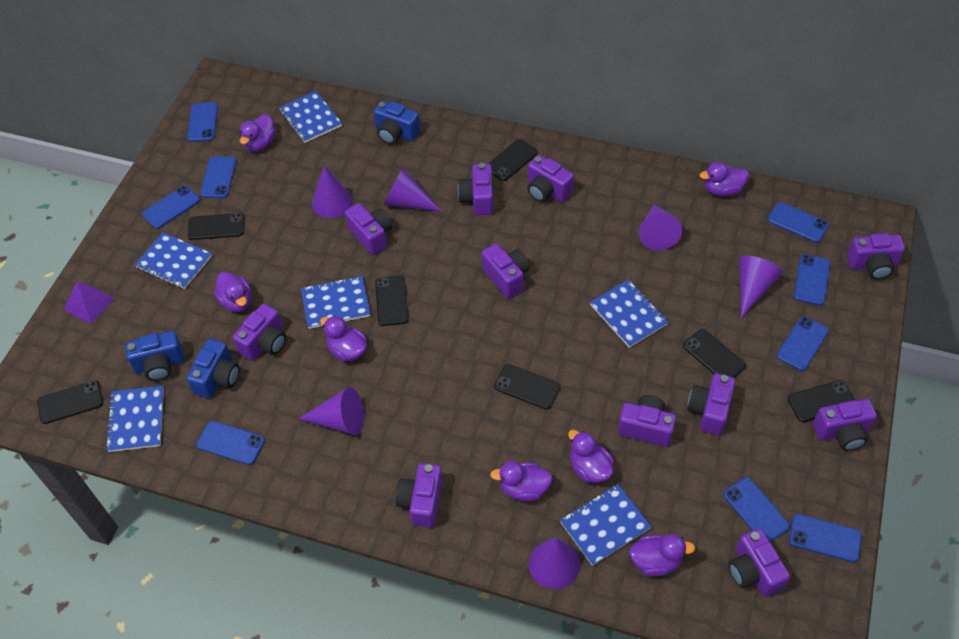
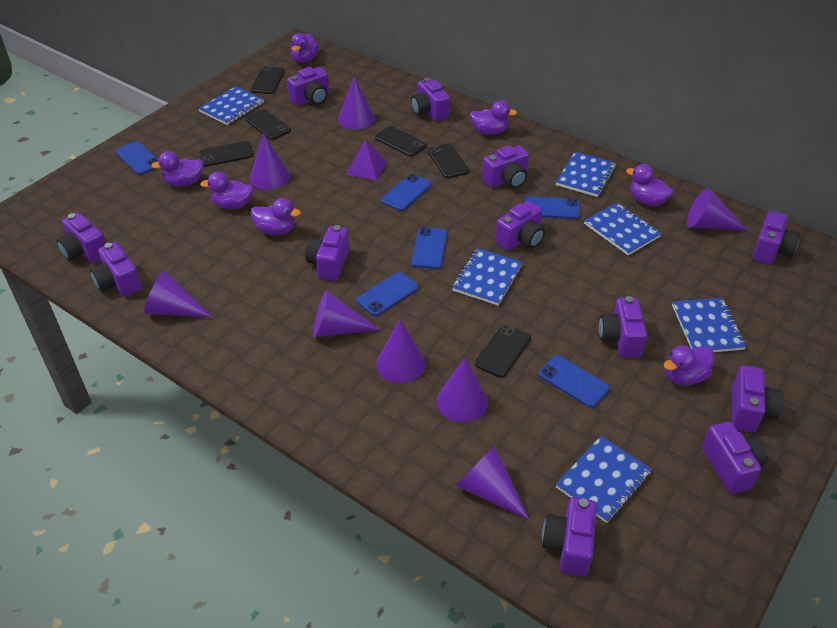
black phone: [38,380,103,424] [188,213,244,240] [375,275,409,326] [488,139,538,181] [494,364,560,410] [683,329,746,378] [788,380,856,423] = 7 -> [199,141,254,166] [245,109,291,140] [251,66,285,94] [375,126,427,157] [427,143,469,178] [475,325,531,378] = 6
blue camera: [125,331,184,381] [186,339,240,398] [374,101,420,144] = 3 -> none = 0
blue phone: [142,185,200,229] [187,102,218,142] [196,421,265,465] [200,156,236,198] [723,477,790,542] [767,202,829,243] [776,316,829,371] [789,514,862,562] [794,254,831,305] = 9 -> [116,141,158,175] [356,272,419,316] [381,174,432,211] [412,227,448,269] [524,196,580,219] [539,355,610,408] = 6
purple camera: [233,304,286,361] [345,203,392,255] [396,463,443,528] [458,163,493,215] [481,244,529,298] [527,155,574,202] [618,395,676,447] [687,373,735,435] [729,528,790,597] [813,399,877,451] [847,233,905,279] = 11 -> [56,213,106,263] [90,242,142,297] [287,67,329,106] [305,225,350,281] [411,78,450,121] [482,145,529,188] [495,201,545,250] [542,497,597,576] [599,296,647,357] [702,422,768,494] [732,365,783,432] [753,211,800,264] = 12
purple cone: [298,387,364,435] [312,166,353,218] [384,168,442,212] [529,538,580,589] [639,204,682,250] [740,256,783,318] = 6 -> [144,271,213,318] [250,133,290,190] [313,290,380,337] [338,76,375,129] [376,319,426,383] [437,358,488,423] [456,446,530,520] [687,188,748,231] = 8

